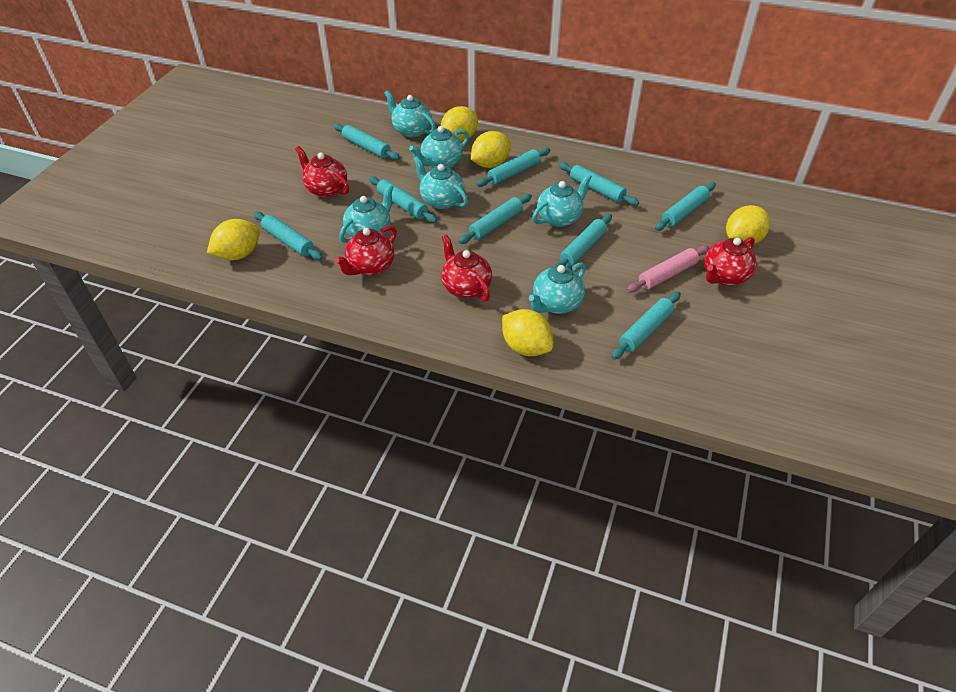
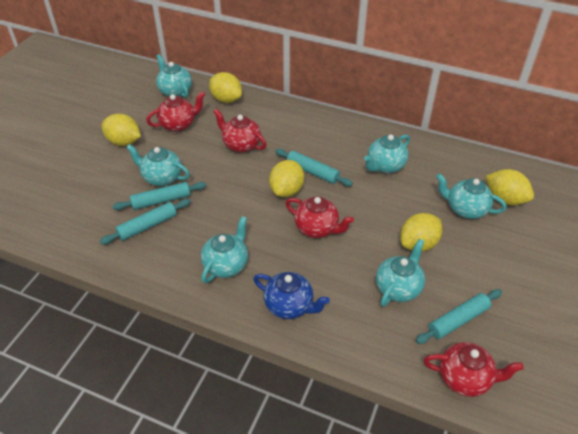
blue teapot: none = 0 -> [253,272,330,319] = 1
pink rolling pin: [627,246,709,293] = 1 -> none = 0
turquoise rolling pin: [253,211,323,260] [333,123,400,160] [369,176,437,223] [459,194,532,244] [476,147,550,187] [555,214,612,267] [559,162,639,206] [611,292,681,360] [655,182,716,231] = 9 -> [100,199,191,244] [113,182,206,210] [275,149,353,186] [416,289,502,344] = 4

